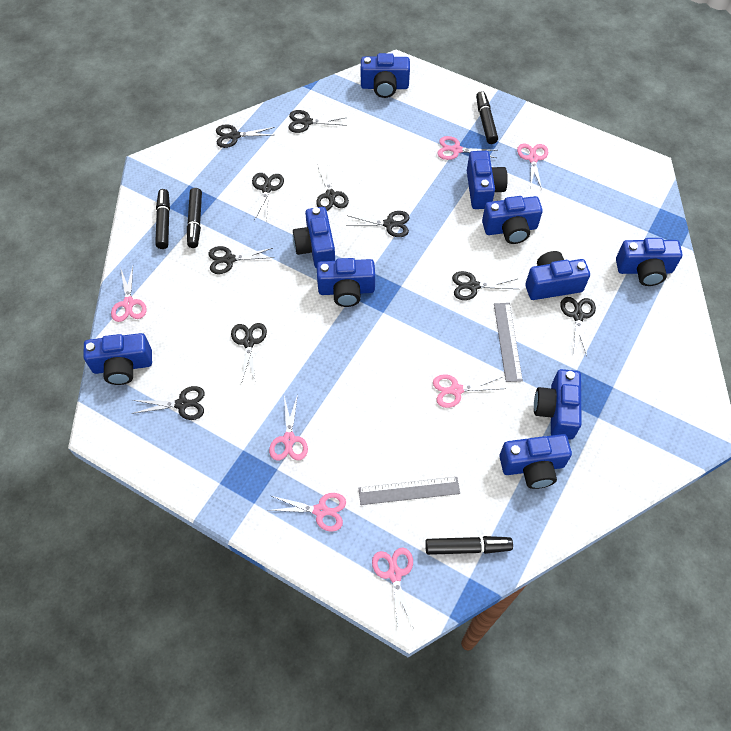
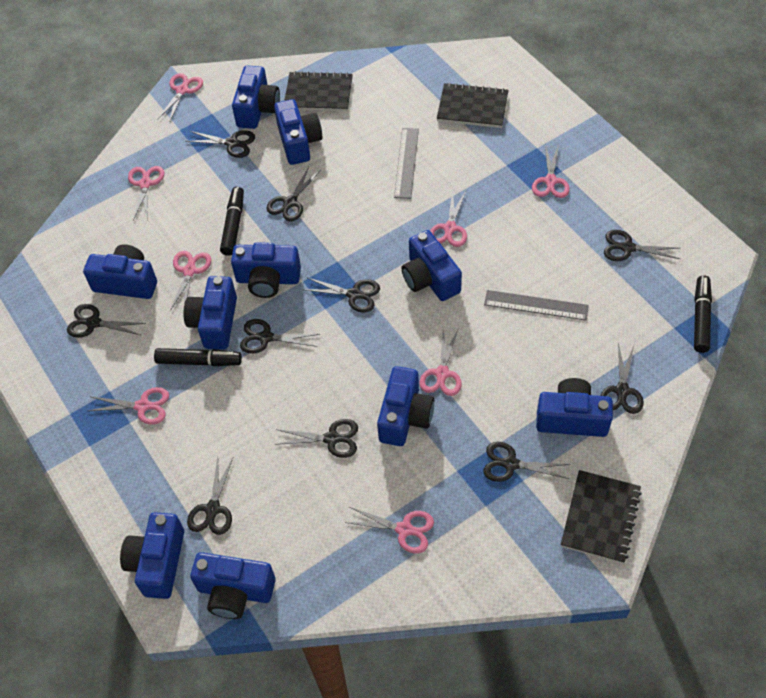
black marker: [155,189,170,249] [187,188,202,248] [425,536,513,555] [476,91,498,144] = 4 -> [154,348,242,366] [220,187,244,256] [694,275,712,353] = 3
black notebook: none = 0 -> [284,71,353,111] [437,83,509,128] [561,470,642,564] = 3
pink scissors: [111,266,146,322] [268,493,346,532] [269,394,308,460] [372,547,413,628] [433,374,505,408] [437,136,496,160] [517,143,548,190] = 7 -> [88,387,169,425] [128,166,164,221] [157,73,203,123] [170,251,211,311] [345,507,434,554] [419,329,462,396] [430,189,467,247] [532,144,570,198] = 8

